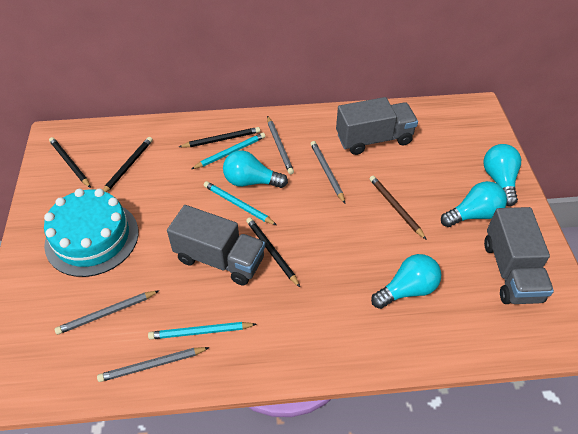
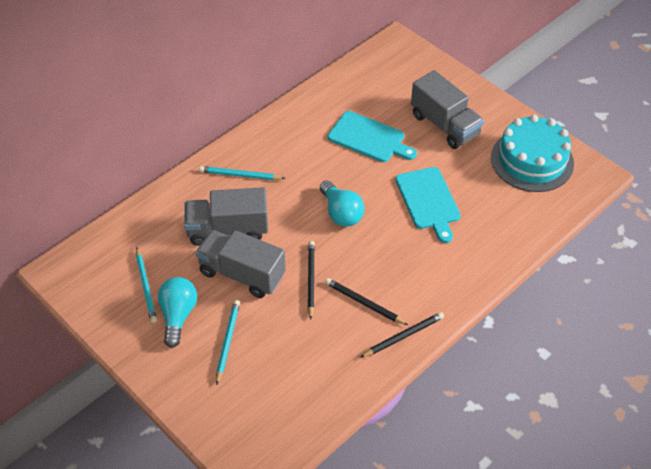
black pencil: [49,137,91,188] [103,137,153,192] [179,127,260,147] [246,218,300,287] = 4 -> [308,241,315,320] [325,278,408,325] [360,312,444,357] = 3
brown pencil: [369,176,427,240] = 1 -> none = 0
grey pencil: [55,291,159,335] [97,347,210,382] [267,116,294,174] [310,141,345,203] = 4 -> none = 0
turquoise cutting board: none = 0 -> [328,111,417,162] [396,167,461,243] = 2
turquoise light bulb: [223,150,288,188] [371,254,441,309] [441,181,507,227] [483,144,521,206] = 4 -> [158,277,197,348] [320,181,365,227] = 2

